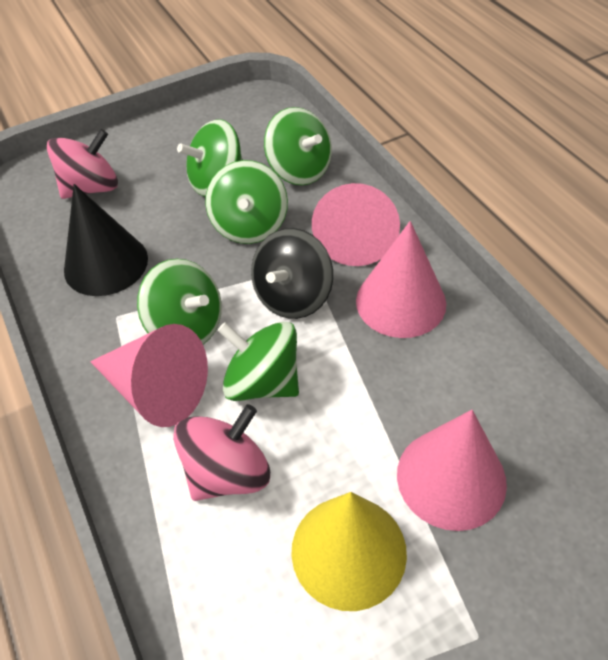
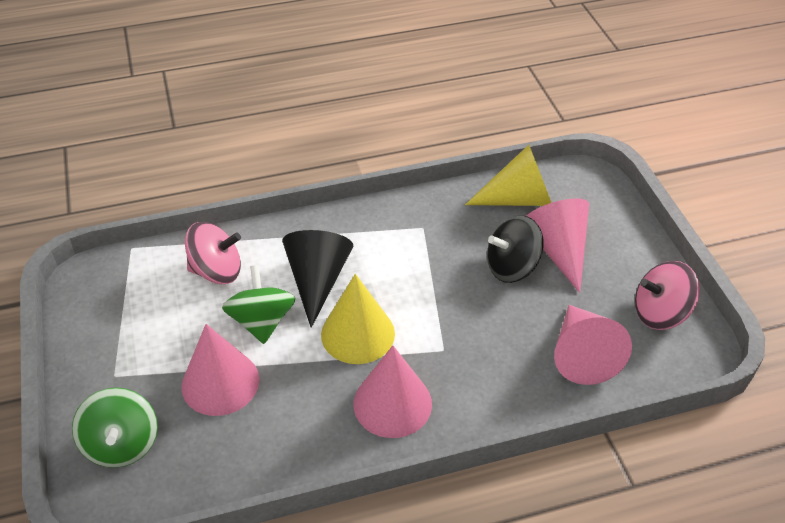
green spinning top: [137,259,222,345] [177,119,243,197] [205,160,288,244] [217,322,299,401] [264,107,332,185] = 5 -> [72,387,158,468] [222,265,296,344] = 2
yellow cone: [291,492,407,611] = 1 -> [321,274,395,364] [465,145,551,206] = 2

